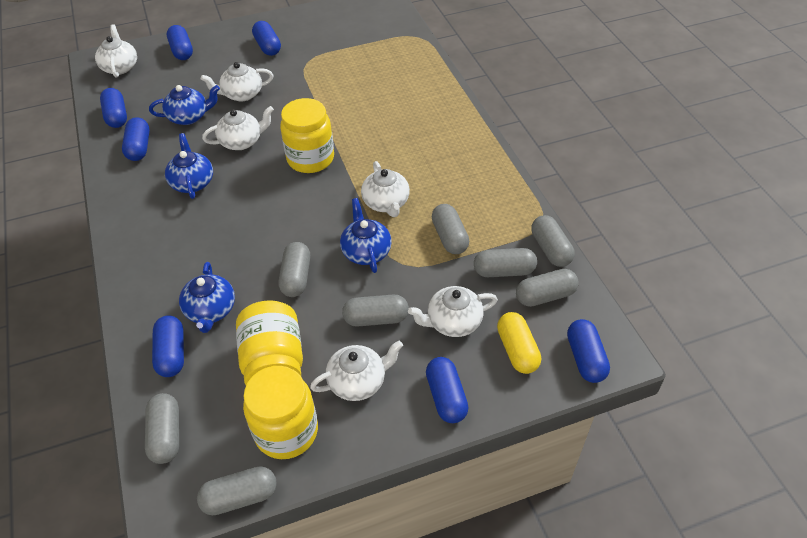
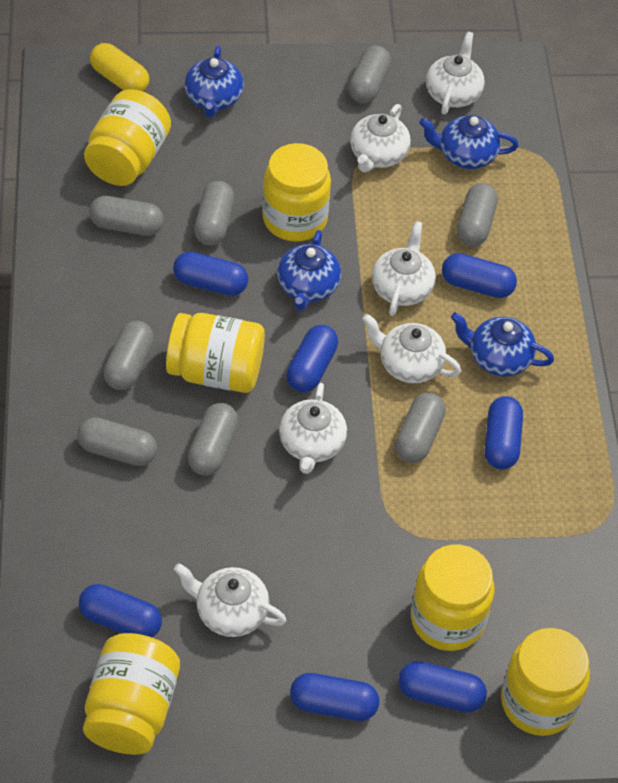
yellow jar: [236,300,303,385] [243,366,318,459] [280,98,334,173] = 3 -> [83,633,180,755] [84,89,171,186] [166,313,265,393] [262,143,331,242] [411,545,495,651] [501,628,590,736] = 6

